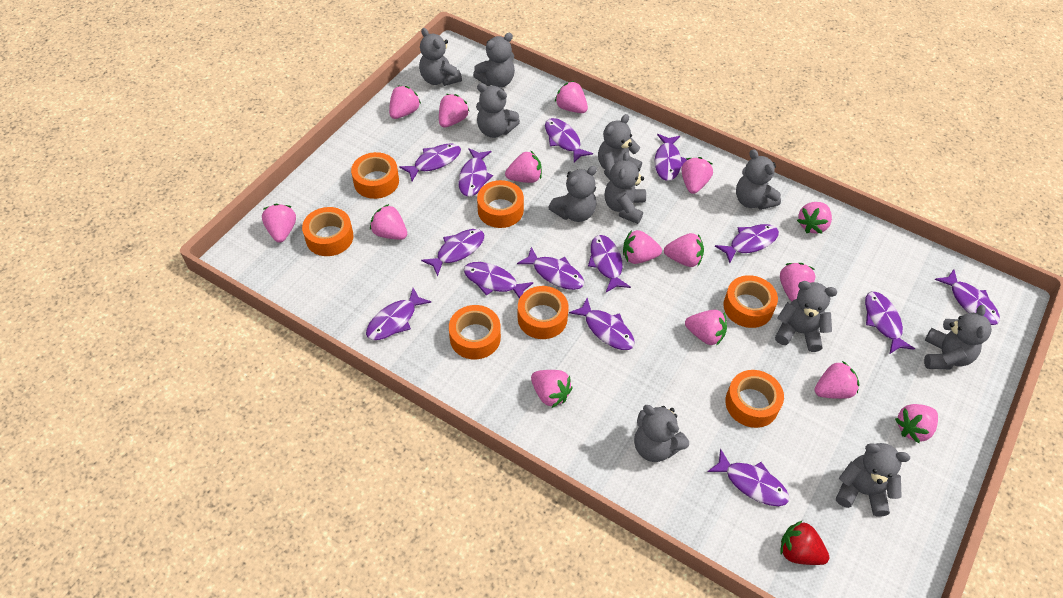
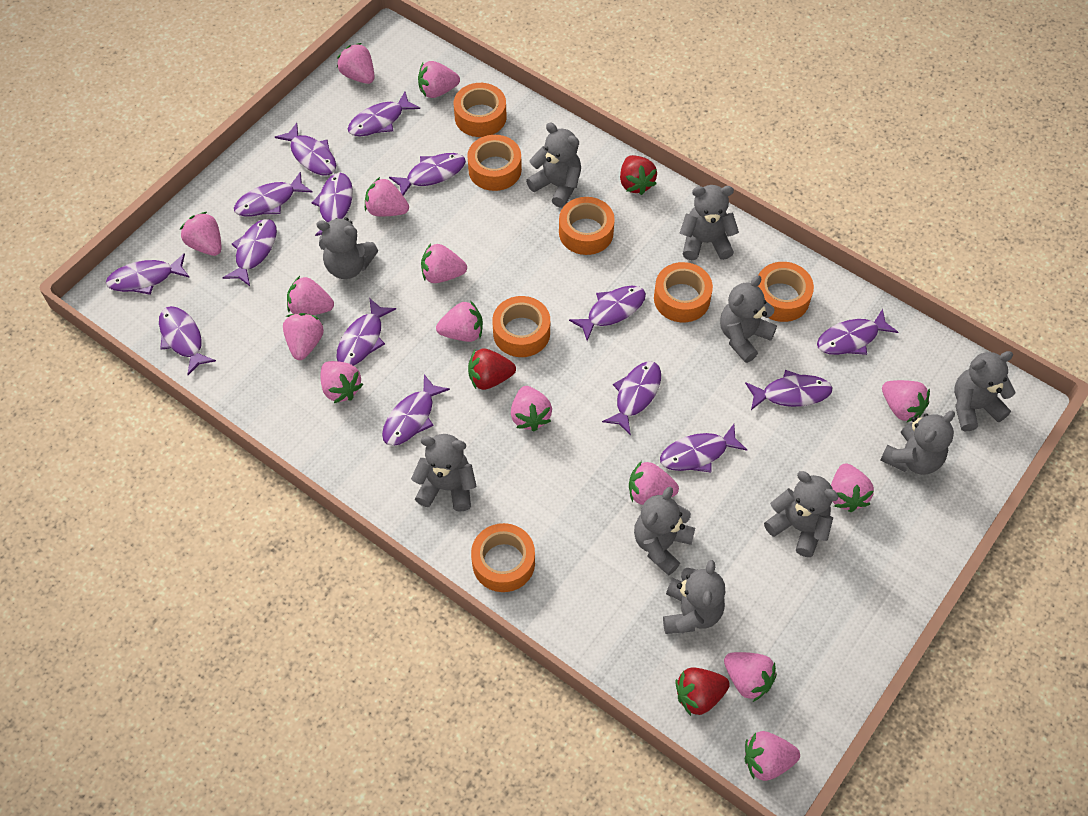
grey teddy bear: [419,28,462,86] [473,33,515,88] [476,83,520,138] [548,166,597,222] [598,114,642,180] [605,152,646,224] [634,405,689,462] [736,149,781,210] [775,281,837,352] [836,443,910,517] [924,305,992,369] = 11 -> [316,217,378,279] [411,434,476,512] [526,123,581,208] [634,487,695,576] [663,560,725,634] [680,185,739,260] [720,275,777,363] [764,471,839,557] [880,411,955,475] [954,351,1015,431] = 10
purple fish: [366,288,432,340] [399,143,461,181] [421,229,484,277] [458,148,493,197] [464,262,534,299] [517,247,584,290] [545,118,593,163] [569,298,635,350] [588,235,631,292] [655,134,687,181] [707,449,789,506] [715,224,779,263] [865,292,915,354] [935,269,1000,325] = 14 -> [106,253,190,295] [159,306,216,375] [223,219,277,286] [234,172,313,217] [275,123,336,176] [312,173,353,236] [336,298,396,366] [348,92,420,136] [382,375,450,446] [389,153,466,196] [569,286,646,341] [602,361,661,436] [660,424,747,472] [745,370,833,410] [817,309,898,355] = 15
red strawberry: [780,520,829,565] = 1 -> [468,349,516,390] [620,155,657,195] [675,667,730,716] = 3

